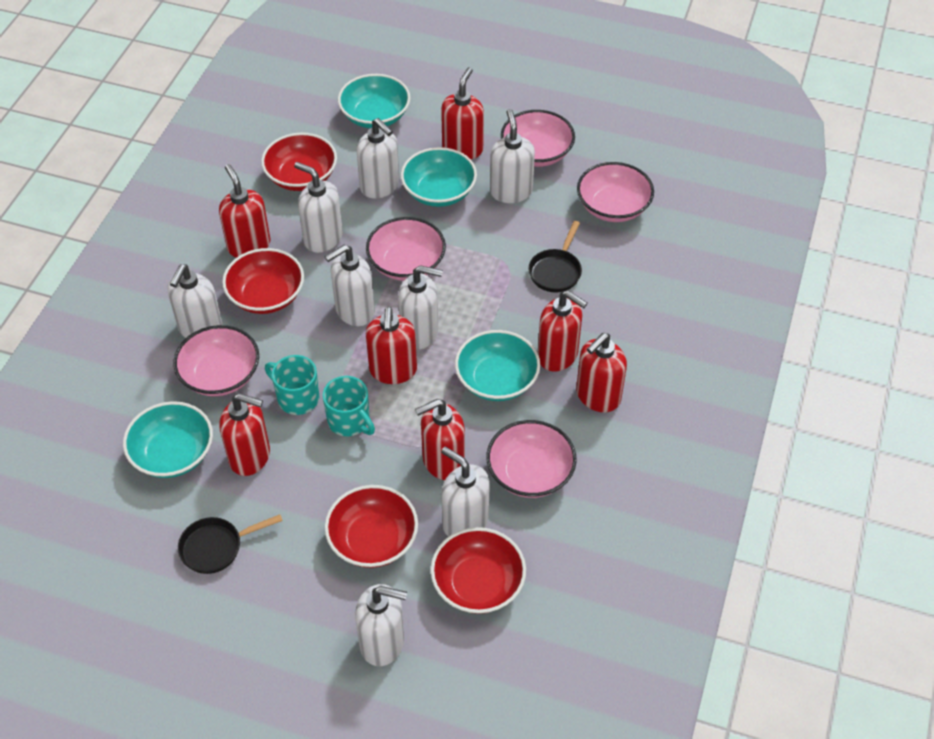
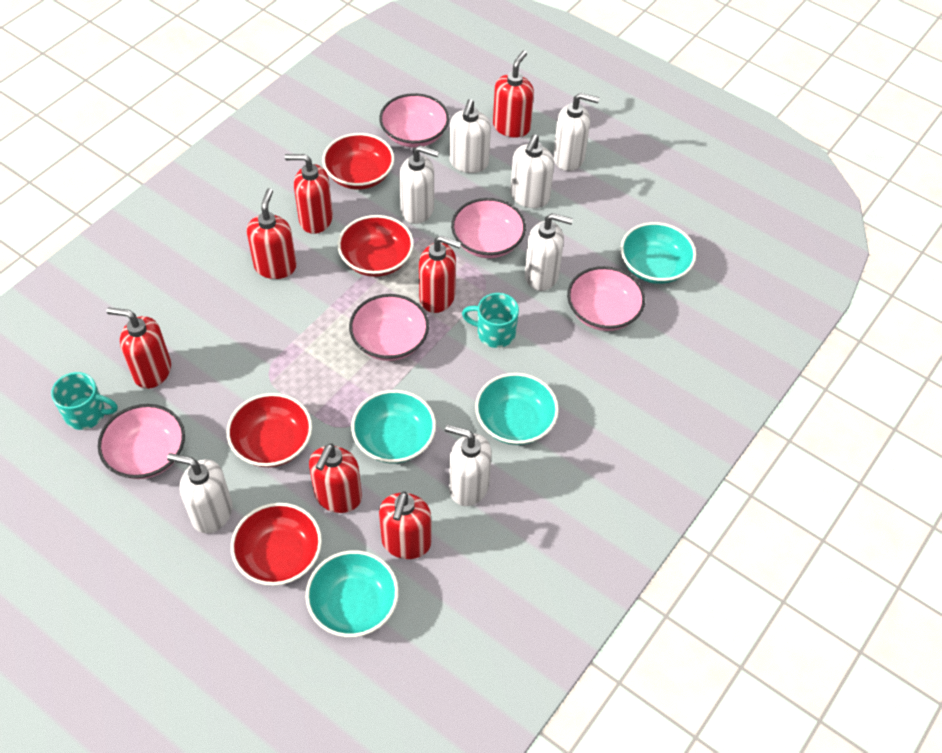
black pan: [178,514,283,574] [528,221,582,292] = 2 -> none = 0
white soap dispenser: [168,264,223,338] [294,162,343,253] [325,245,375,326] [355,584,407,666] [357,118,400,199] [398,265,443,349] [441,447,490,537] [490,109,535,203] = 8 -> [167,453,233,533] [399,145,439,224] [445,425,492,506] [449,99,491,173] [510,134,554,208] [525,213,573,291] [553,93,599,171] = 7

